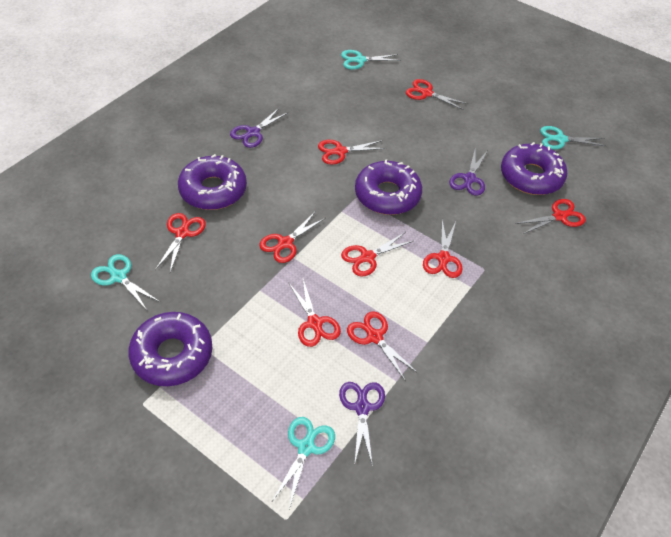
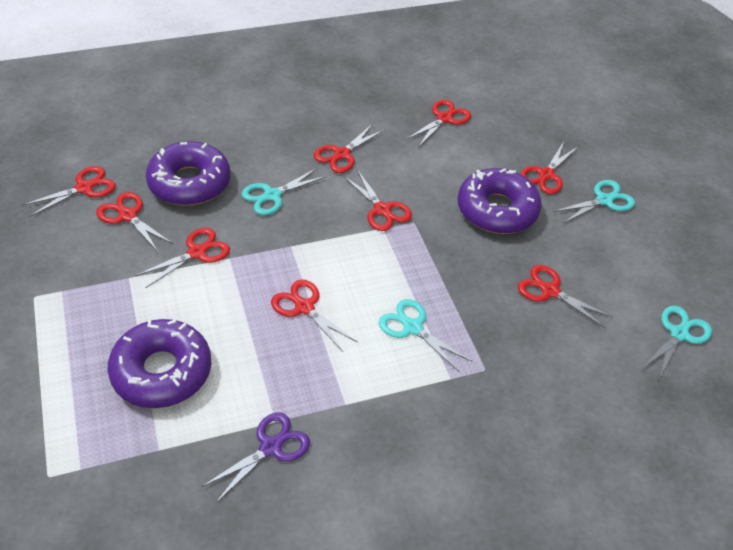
purple donut: [128,312,212,386] [178,154,247,210] [355,159,422,215] [501,142,567,195] = 4 -> [108,319,211,408] [146,141,230,206] [457,168,542,234] = 3
purple scissors: [230,108,288,148] [339,382,385,466] [449,150,488,196] = 3 -> [202,412,310,503] = 1

